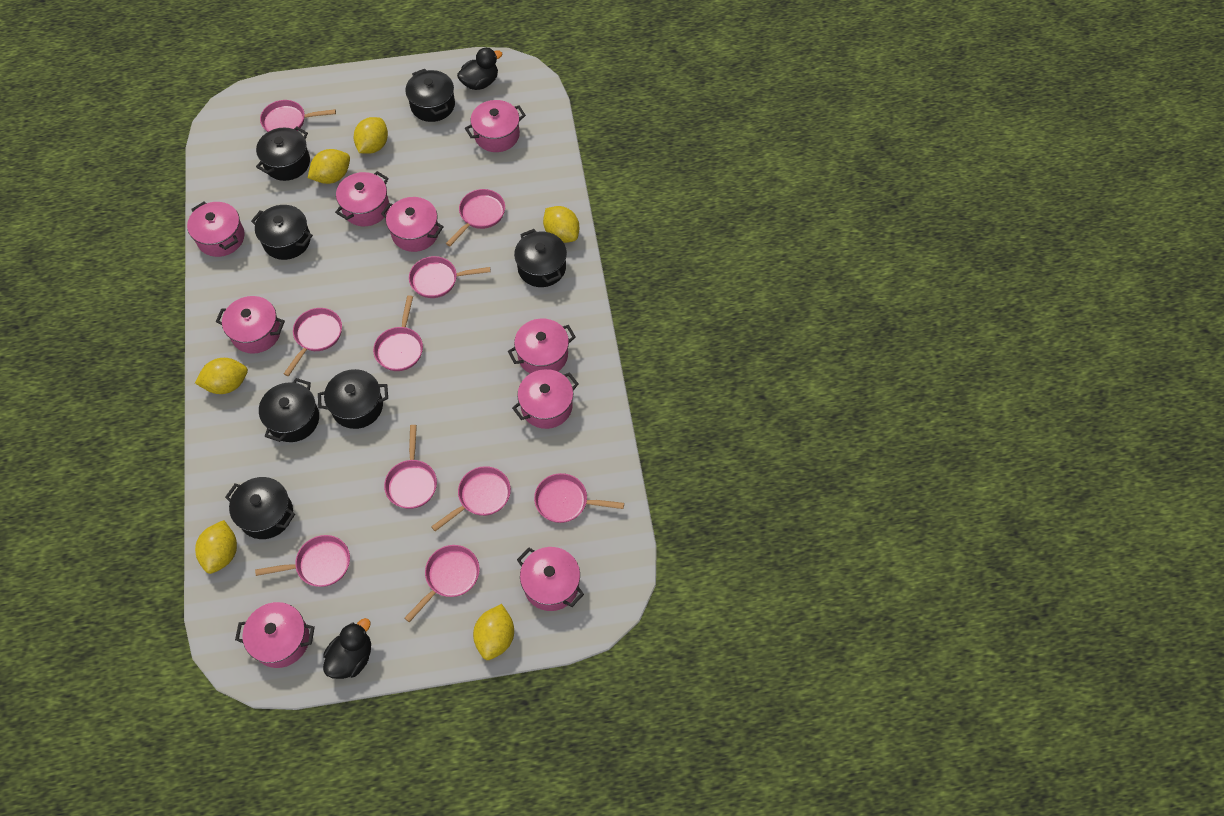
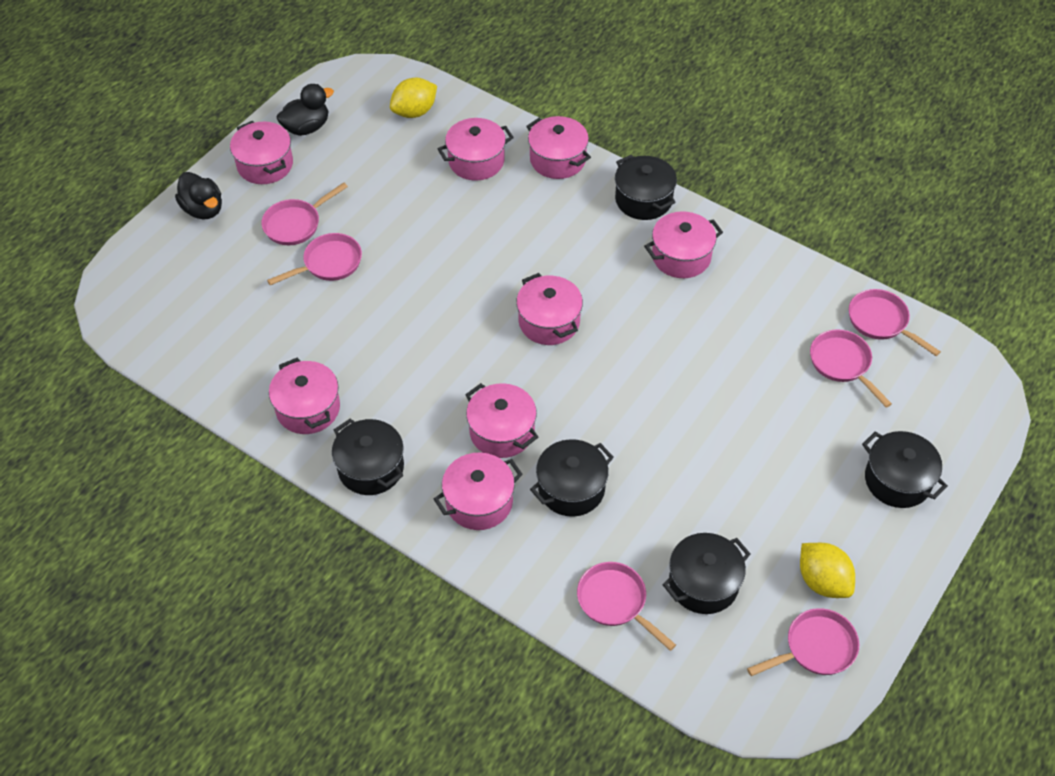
black pot: [225,477,295,539] [251,205,313,260] [256,127,310,181] [259,378,319,442] [318,369,388,429] [405,69,455,122] [514,229,567,287] = 7 -> [332,419,404,495] [530,439,614,517] [615,155,677,220] [663,533,751,614] [862,431,948,508] = 5
pink pan: [255,535,350,587] [260,100,336,132] [284,308,342,376] [373,295,423,371] [384,425,437,509] [405,545,480,622] [409,256,491,298] [431,466,511,531] [446,189,505,246] [534,473,624,523] = 10 -> [262,183,348,245] [267,233,362,285] [577,562,676,651] [747,608,859,676] [810,329,892,407] [849,289,941,356] = 6
pink pot: [187,202,245,257] [216,296,285,354] [235,602,315,668] [335,171,389,226] [381,197,443,252] [465,100,526,152] [508,318,576,373] [512,369,579,429] [517,547,584,611] = 9 -> [230,121,293,184] [269,358,340,434] [434,453,523,530] [438,118,514,181] [465,383,538,458] [516,273,583,345] [526,116,591,179] [644,212,723,278] = 8
yellow lemon: [195,358,248,394] [195,520,237,574] [308,149,350,184] [354,117,388,154] [473,604,514,660] [543,206,579,243] = 6 -> [390,78,437,118] [800,543,855,598] = 2

